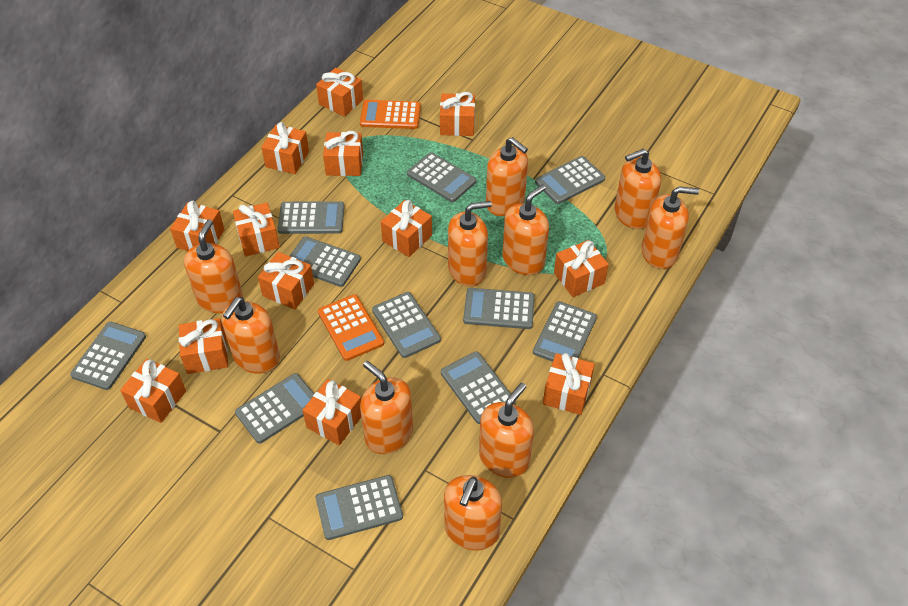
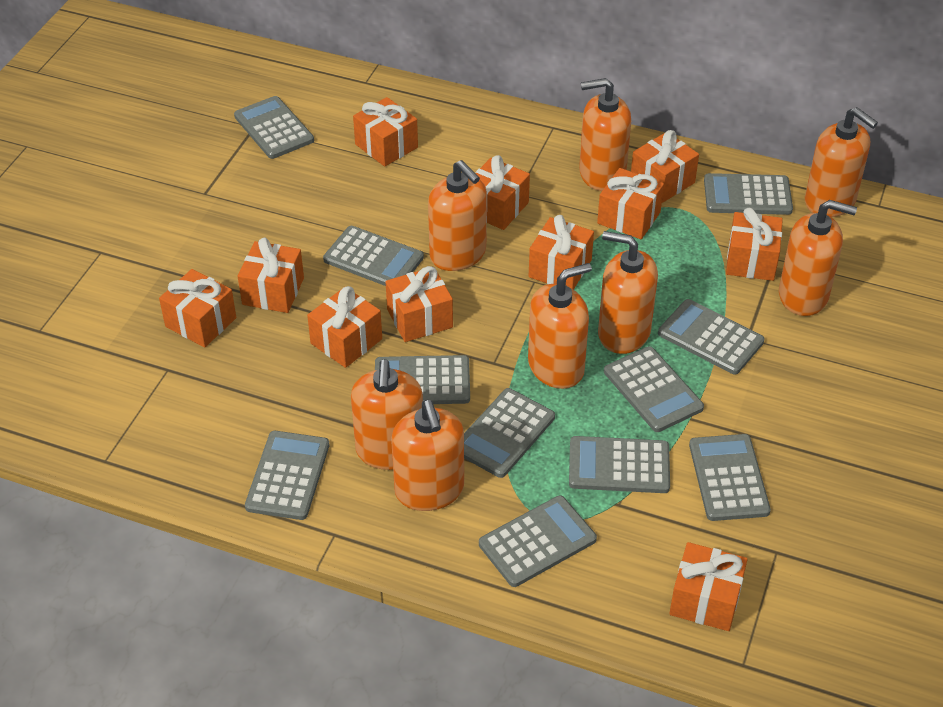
orange calculator: [318,294,384,361] [360,100,421,129] = 2 -> none = 0
orange gift: [120,359,186,423] [170,200,225,251] [179,318,228,374] [233,203,280,257] [258,252,314,310] [261,122,309,174] [303,379,361,445] [316,68,363,117] [323,131,363,176] [381,200,432,257] [440,92,475,136] [543,353,595,415] [554,240,609,297] = 13 -> [159,269,237,348] [238,237,304,313] [307,286,382,368] [353,97,418,167] [386,266,453,342] [475,155,530,230] [529,215,594,290] [597,168,664,239] [631,130,699,203] [669,542,748,631] [726,208,783,281] = 11
orange soap dispenser: [184,219,243,313] [222,297,280,373] [360,361,413,454] [444,475,502,551] [448,201,492,286] [479,383,534,478] [486,137,528,216] [502,184,549,275] [615,148,661,229] [641,186,699,269] = 10 -> [351,359,423,470] [391,400,464,511] [428,160,487,271] [528,263,592,389] [579,78,631,191] [598,231,658,354] [779,200,857,316] [805,107,878,217] = 8

